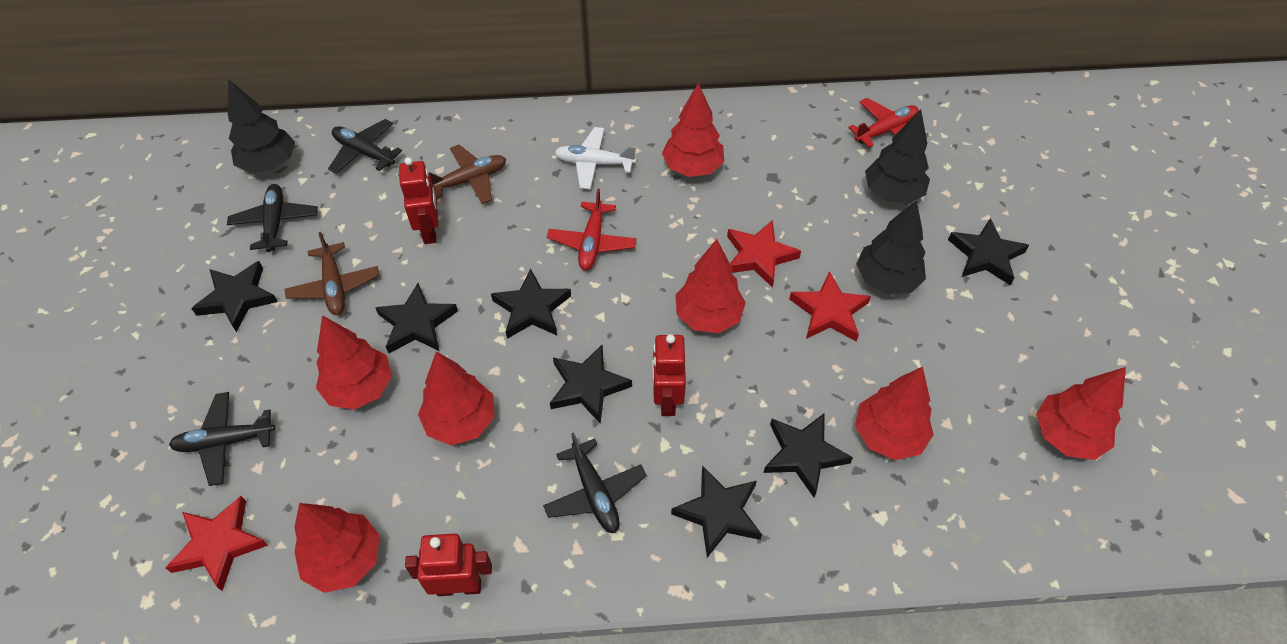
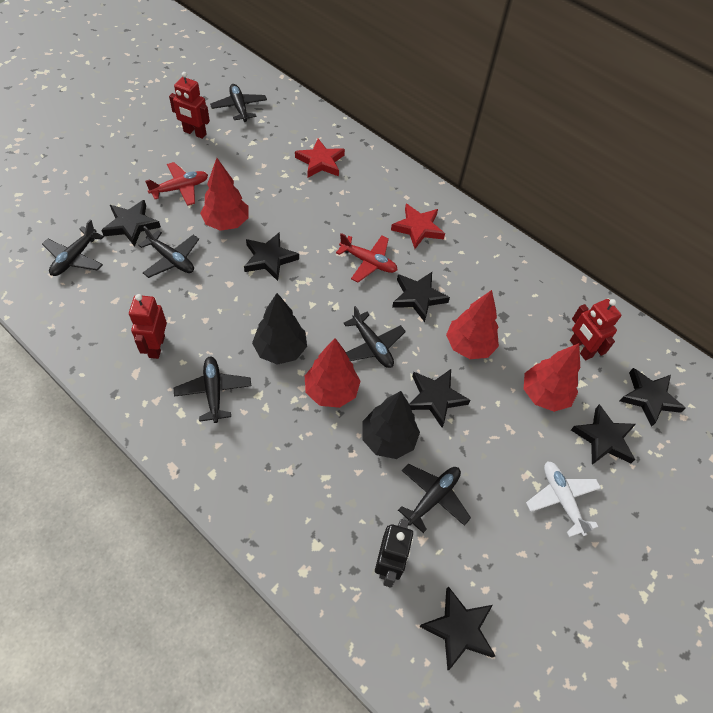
black plane: [169,392,275,486] [227,184,318,252] [328,119,402,174] [543,432,647,533] = 4 -> [42,219,104,276] [138,226,199,278] [174,357,251,423] [210,84,267,122] [344,306,406,368] [398,464,471,533] = 6
black robot: none = 0 -> [375,519,414,588] = 1
black tree: [228,79,295,173] [857,200,926,294] [865,110,930,204] = 3 -> [252,293,307,365] [362,391,420,459] = 2
brown plane: [285,232,379,315] [429,145,506,204] = 2 -> none = 0
red star: [165,496,268,591] [727,220,801,288] [789,271,871,341] = 3 -> [295,139,345,178] [391,204,445,249] = 2
red tree: [294,503,380,593] [316,315,392,409] [418,351,494,445] [662,83,724,177] [675,239,746,333] [855,367,934,460] [1036,367,1126,460] = 7 -> [200,158,249,231] [305,338,361,408] [446,290,499,359] [524,343,580,412] = 4

